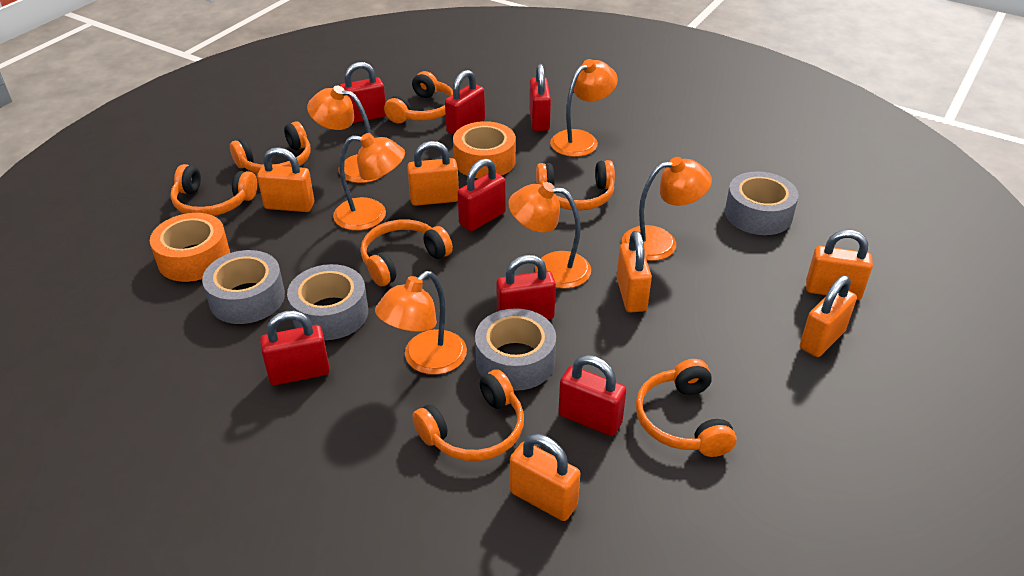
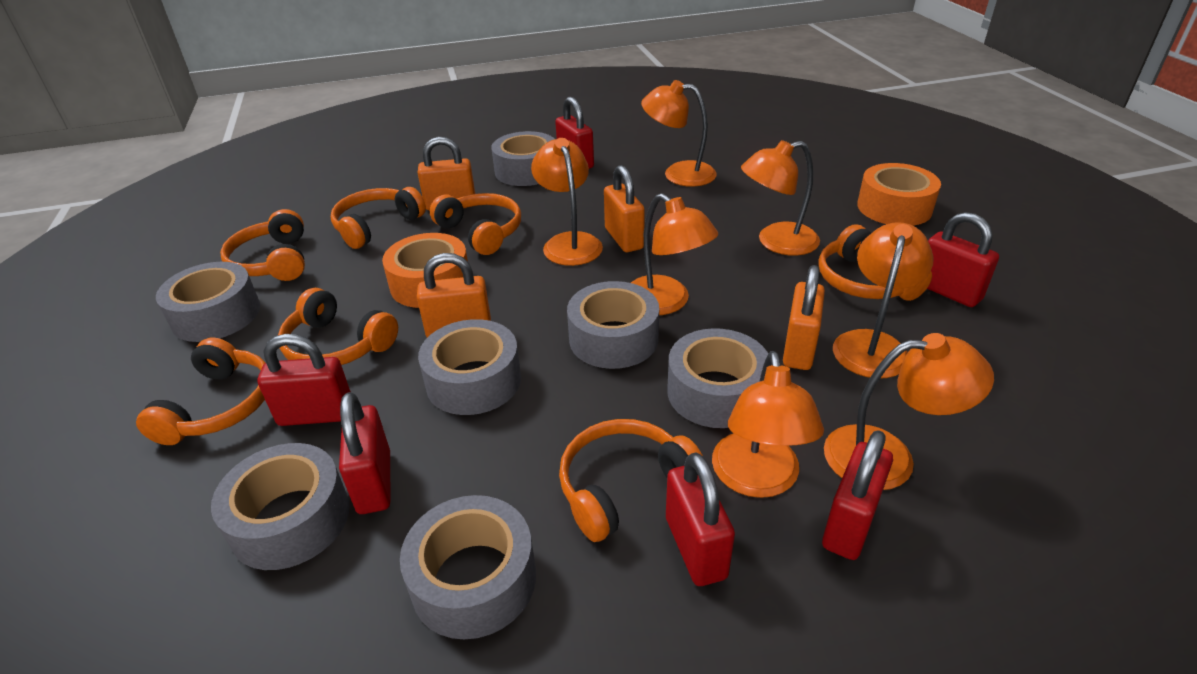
grey tape: [202,250,285,324] [287,264,368,340] [475,308,556,391] [725,171,799,235] = 4 -> [156,262,260,342] [211,443,349,570] [400,495,536,640] [418,319,521,415] [491,131,555,186] [567,281,659,369] [667,328,768,428] = 7
orange lamp: [307,86,381,183] [333,133,405,231] [375,271,467,375] [508,182,591,289] [550,59,618,157] [622,157,712,261] = 6 -> [531,138,603,266] [631,193,718,315] [641,80,717,187] [712,351,824,498] [741,140,820,256] [824,333,994,490] [833,222,934,378] = 7
orange padlock: [257,147,314,212] [407,141,459,206] [510,434,580,521] [617,231,652,312] [800,275,857,357] [806,230,873,300] = 6 -> [417,253,491,338] [418,137,475,210] [604,165,645,252] [783,265,825,370] = 4
red padlock: [260,311,330,385] [339,62,386,123] [445,70,485,135] [457,158,506,231] [496,255,556,320] [529,64,551,131] [558,355,626,436] = 7 -> [257,334,351,426] [339,392,390,514] [555,97,594,169] [666,452,735,586] [822,430,893,560] [927,212,999,307] = 6

